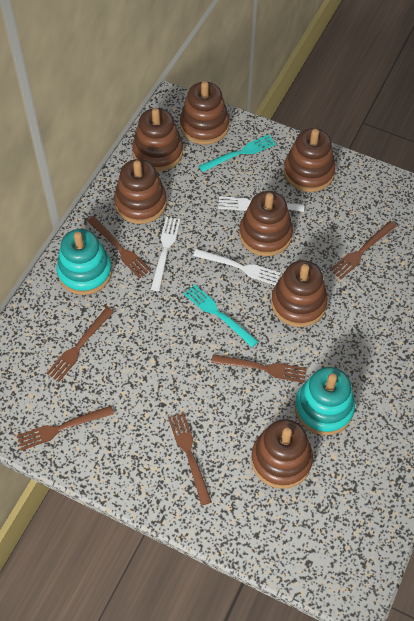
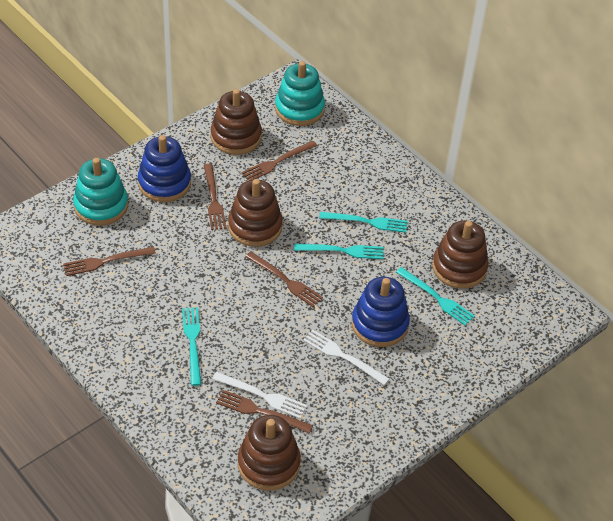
blue stacking toy: none = 0 -> [138,135,191,202] [352,277,410,347] = 2
brown fork: [16,406,114,451] [46,307,114,382] [87,216,151,279] [168,412,212,506] [211,354,307,383] [330,221,396,279] = 6 -> [63,247,156,276] [204,164,226,230] [216,390,313,434] [242,141,317,181] [245,252,323,307] = 5
brown stacking toy: [114,159,167,224] [132,108,183,172] [180,81,230,145] [239,191,293,256] [251,419,313,489] [271,260,328,327] [284,128,336,192] = 7 -> [211,89,262,155] [228,179,283,247] [238,415,301,491] [432,221,489,289] = 4
turquoise fork: [184,284,259,347] [199,135,276,172] = 2 -> [182,307,201,386] [294,244,384,259] [319,212,408,233] [396,267,475,326] = 4
white fork: [151,217,181,291] [193,249,281,285] [218,196,304,212] = 3 -> [212,372,307,419] [303,329,390,385] = 2

